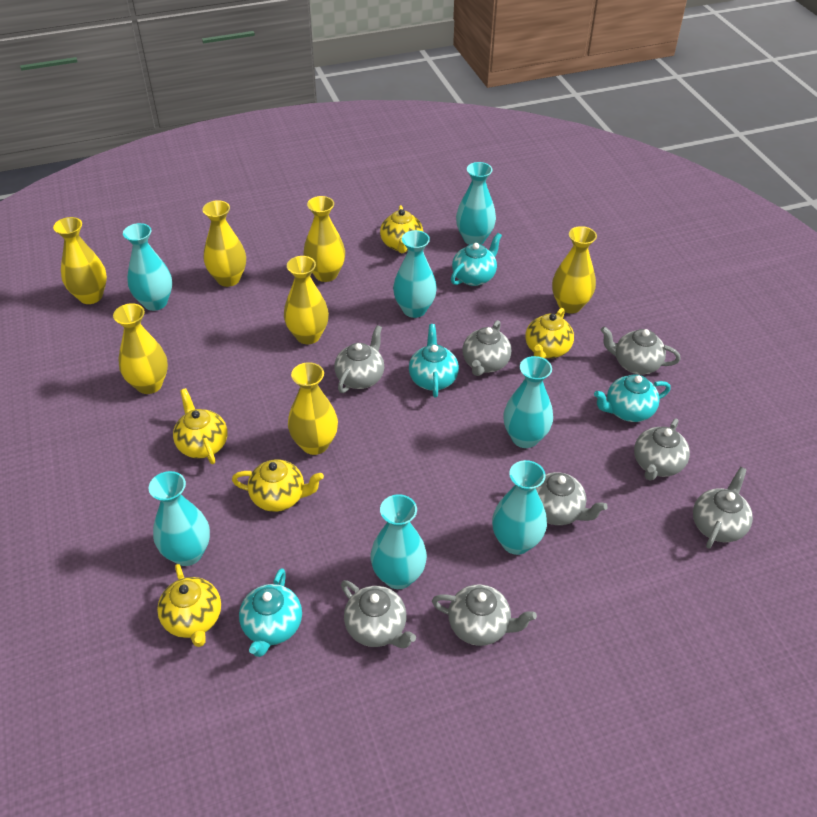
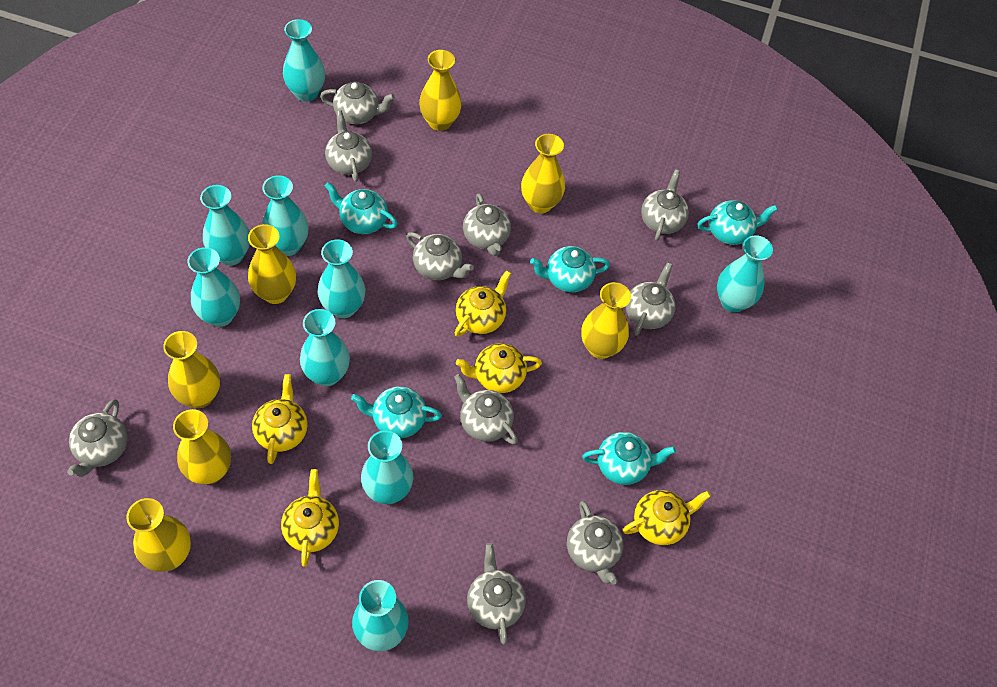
grey teapot: [334,325,384,393] [341,580,416,648] [432,584,537,646] [463,320,512,376] [536,472,608,525] [601,326,681,374] [634,418,690,481] [693,467,753,549] = 8 -> [67,399,128,477] [320,82,395,124] [325,111,372,182] [406,232,474,280] [454,374,518,445] [463,193,511,256] [467,543,526,645] [567,501,623,585] [625,262,676,336] [641,169,689,241] = 10
turquoise teapot: [239,568,302,657] [409,324,459,398] [451,233,502,286] [594,374,671,422] = 4 -> [325,182,398,234] [351,386,442,438] [530,246,610,292] [582,432,676,485] [698,200,778,245] = 5
turquoise vase: [123,223,172,311] [149,471,210,566] [370,494,427,589] [393,230,437,318] [456,162,496,245] [492,460,547,555] [503,356,553,448] = 7 -> [187,247,240,327] [200,185,250,266] [262,175,308,256] [283,19,325,102] [300,309,350,386] [318,240,365,319] [352,580,409,651] [361,430,413,504] [717,235,773,312] = 9

